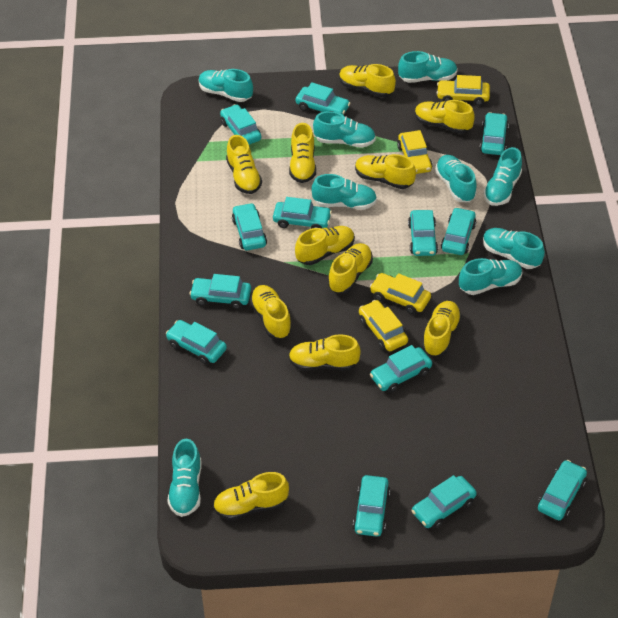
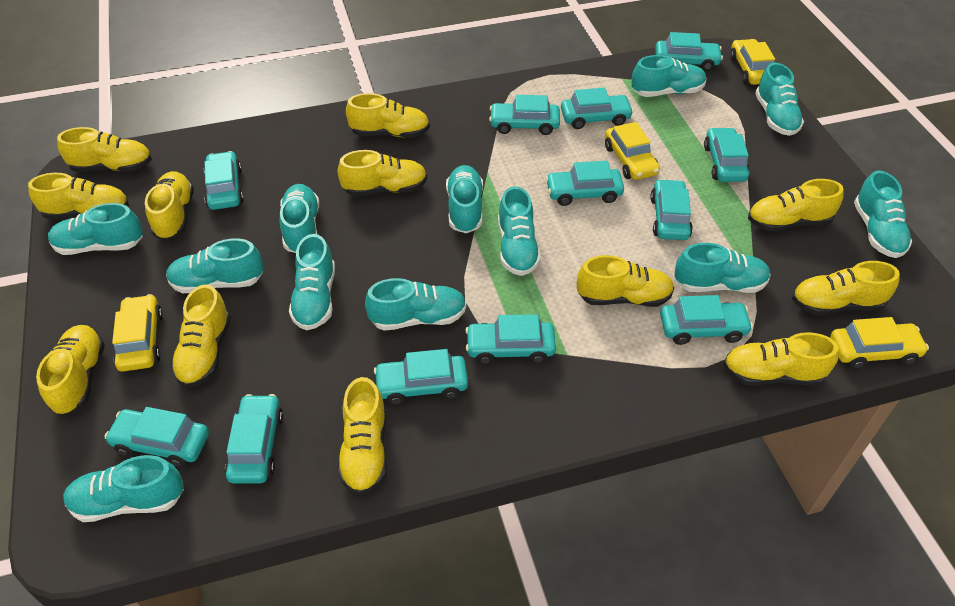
turquoise car: [166,320,227,365] [189,274,251,309] [220,104,261,145] [232,203,267,250] [273,197,332,229] [296,83,350,115] [353,475,390,537] [370,345,432,393] [408,210,438,256] [412,475,477,529] [441,207,476,255] [480,112,509,155] [538,460,587,520] = 13 -> [105,407,209,467] [204,151,244,210] [225,394,283,484] [374,349,468,405] [465,314,556,364] [489,95,560,135] [546,161,624,206] [561,88,634,129] [650,179,693,240] [655,32,723,71] [660,295,753,345] [704,127,750,182] = 12
turquoise shoe: [167,439,201,517] [199,69,253,102] [311,174,377,210] [313,111,376,148] [398,51,458,83] [435,155,477,202] [459,258,522,295] [483,147,522,206] [483,228,545,269] = 9 -> [48,203,143,255] [63,455,184,522] [166,238,264,293] [279,184,319,253] [289,234,335,330] [365,278,467,331] [446,165,483,233] [498,186,541,276] [631,55,706,97] [674,243,771,293] [755,63,804,136] [854,170,913,258] = 12
yellow shoe: [213,472,289,520] [226,135,262,194] [250,285,292,339] [289,123,316,183] [289,334,361,371] [295,226,355,265] [328,243,373,293] [339,64,396,97] [355,154,416,189] [415,100,475,134] [422,301,462,356] = 11 -> [28,173,129,219] [36,325,105,416] [57,127,152,172] [145,171,194,240] [171,284,231,388] [337,150,427,196] [337,377,387,495] [346,93,430,138] [577,255,674,307] [723,332,838,386] [748,179,844,232] [792,261,900,315] = 12

